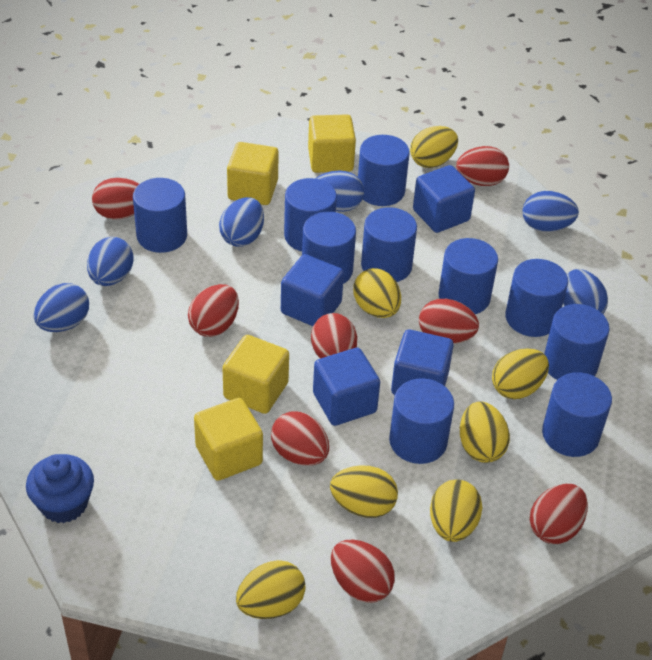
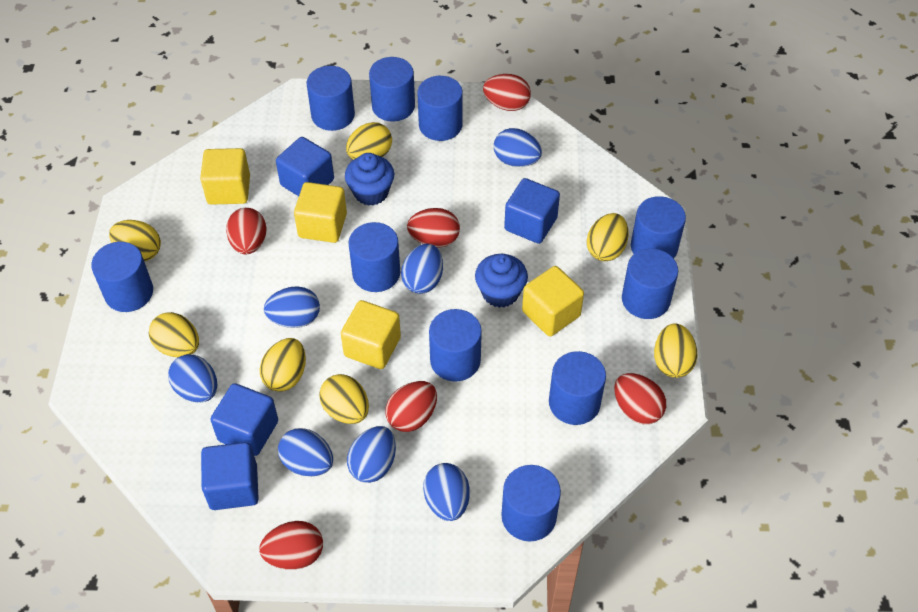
blue cupcake: [26,454,94,523] = 1 -> [345,153,394,206] [475,254,528,308] = 2
blue egg: [34,283,89,332] [87,237,134,286] [219,197,264,247] [315,171,364,212] [522,191,579,232] [563,269,608,314] = 6 -> [168,354,217,403] [264,286,320,328] [278,428,333,476] [347,426,396,483] [401,244,443,294] [423,463,470,521] [494,128,542,167] = 7
red egg: [92,178,139,220] [188,284,239,337] [271,411,329,465] [311,313,357,359] [331,540,395,603] [419,299,479,344] [456,146,509,186] [530,484,588,544] = 8 -> [226,208,266,254] [259,521,323,570] [385,381,437,432] [407,208,460,248] [483,74,531,111] [614,373,666,424] = 6

